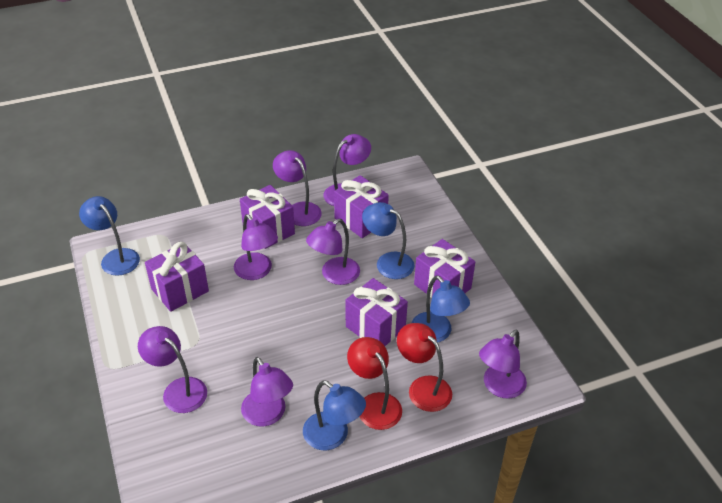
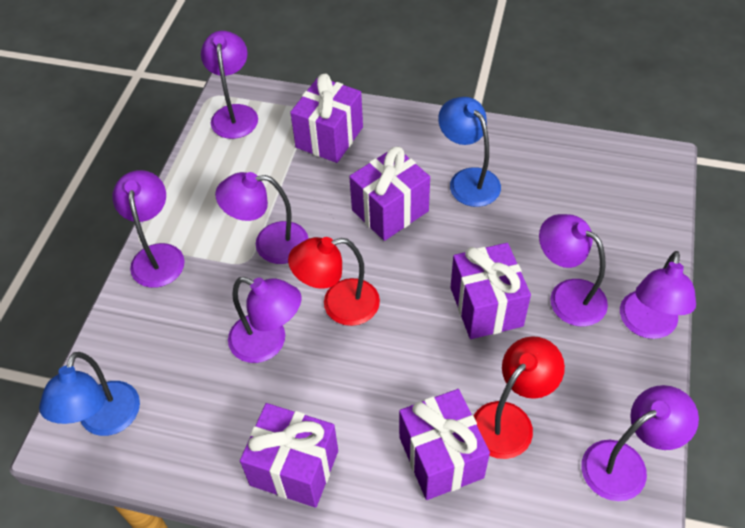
blue lamp: [79,196,140,276] [303,380,366,450] [362,202,414,279] [412,276,470,342] = 4 -> [39,352,140,436] [438,97,501,207] = 2

